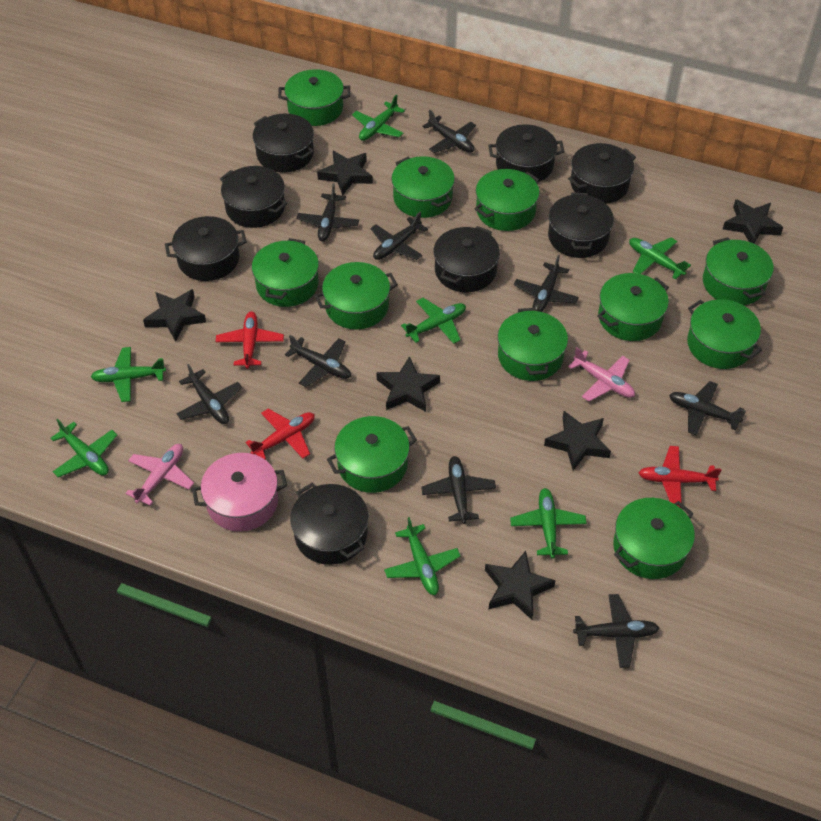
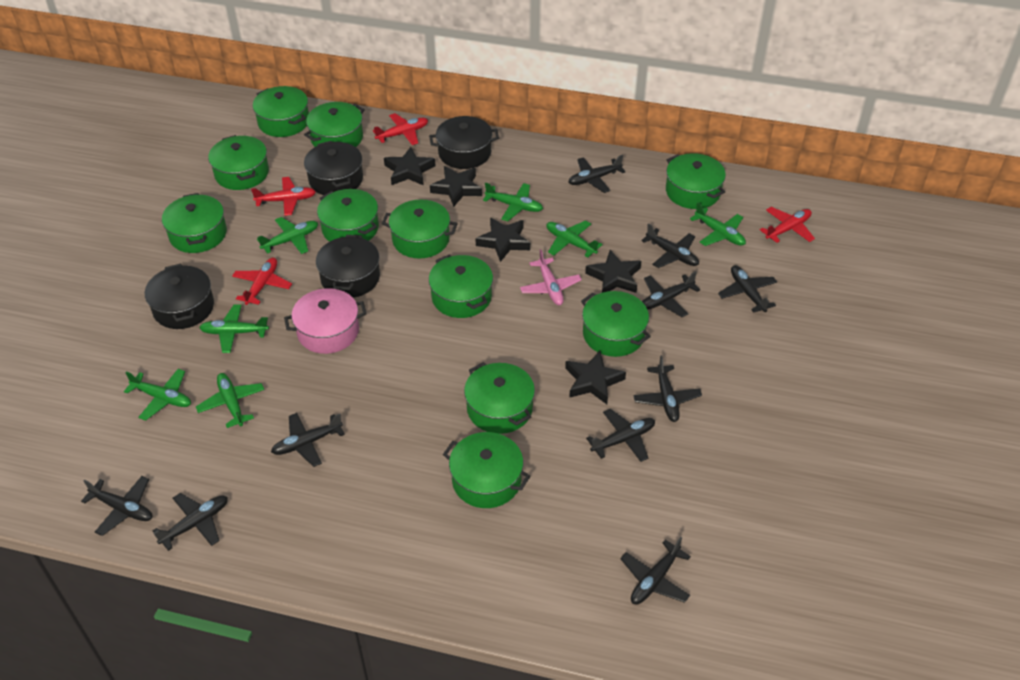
black plane: [176,364,242,424] [285,335,351,387] [296,184,359,241] [370,212,428,260] [421,456,496,524] [422,110,476,153] [514,254,579,312] [573,594,659,668] [669,381,746,436] = 9 -> [81,476,152,536] [153,493,228,551] [271,413,345,467] [568,155,626,193] [586,409,655,462] [620,537,691,605] [633,355,702,422] [641,223,699,268] [642,271,700,317] [718,265,777,313] = 10
black pot: [165,216,247,281] [220,166,287,228] [253,114,314,173] [290,483,369,565] [434,226,500,292] [488,124,565,182] [548,193,614,258] [568,143,636,204] = 8 -> [145,264,214,329] [304,141,363,195] [316,235,380,298] [429,116,499,169] = 4
black star: [143,289,206,342] [317,151,373,196] [376,356,440,412] [485,551,556,620] [544,411,611,471] [723,199,783,244] = 6 -> [384,147,435,186] [430,166,482,207] [475,218,530,262] [565,351,626,404] [585,250,641,293] = 5
pink plane: [125,444,194,506] [568,347,635,401] = 2 -> [520,249,582,305] = 1
red plane: [215,311,284,369] [246,408,315,459] [639,446,722,508] = 3 -> [232,258,292,305] [251,177,316,216] [373,113,428,145] [760,207,815,243] = 4

